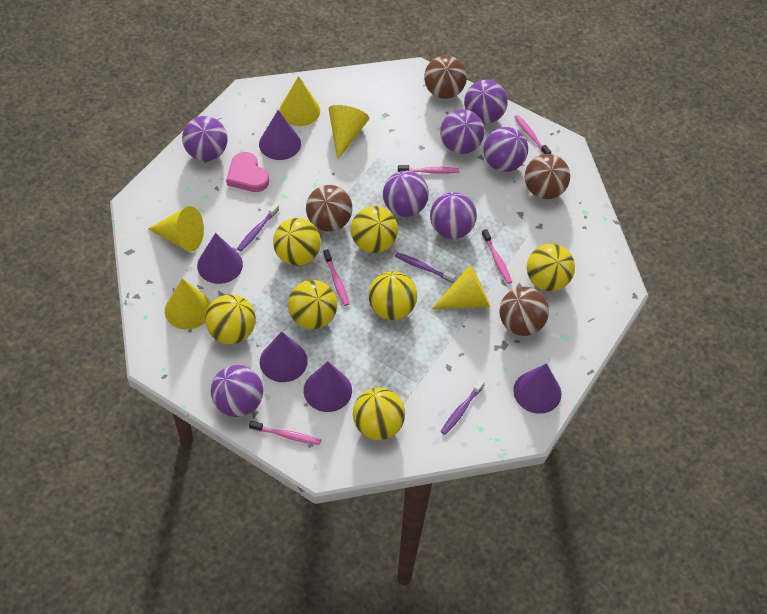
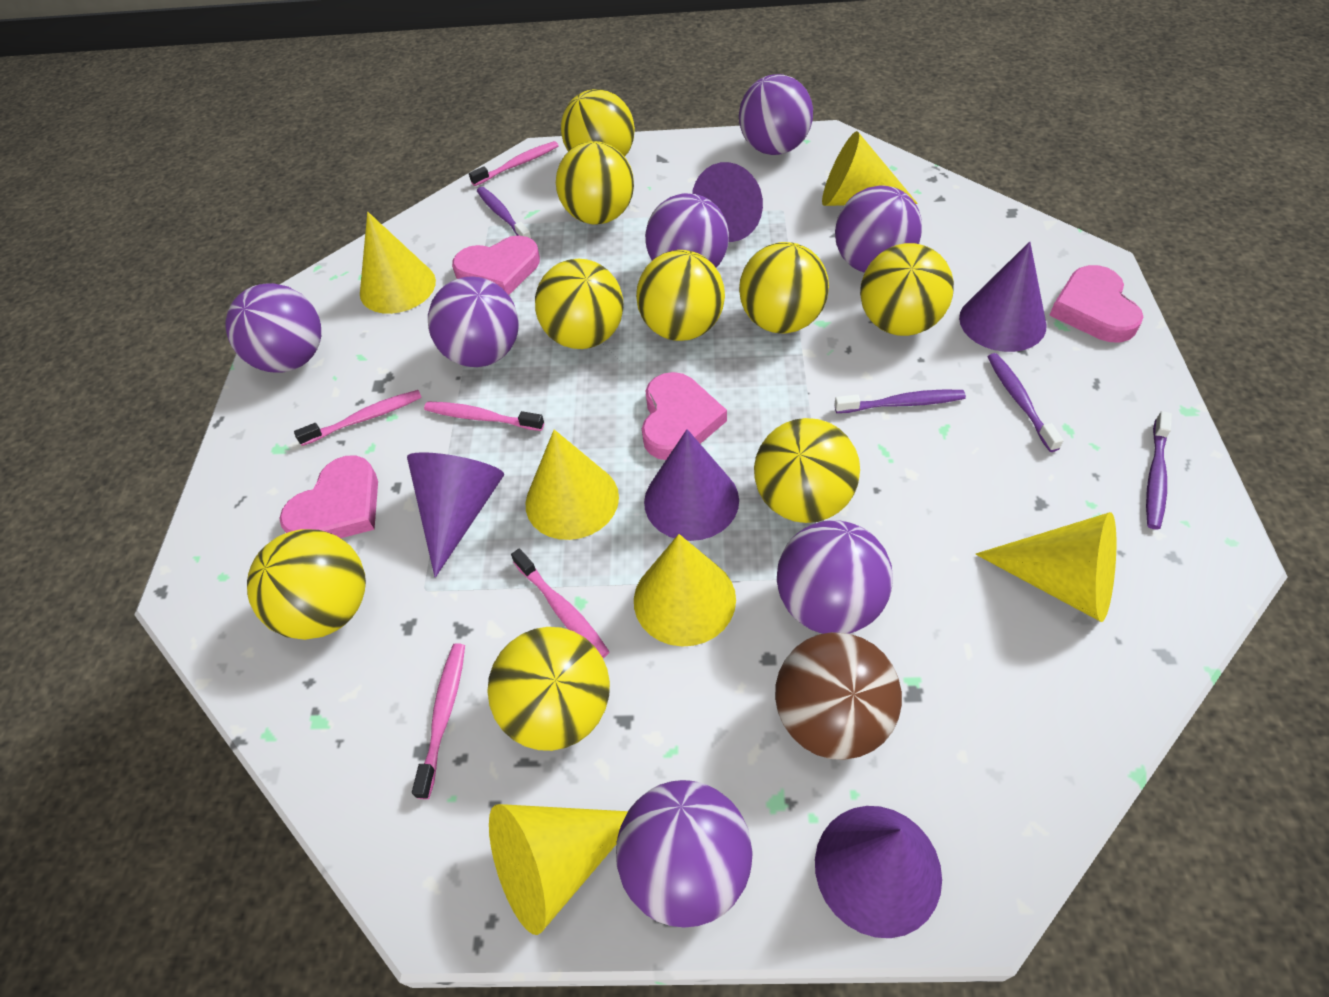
brown ball: [306,185,352,232] [424,55,467,99] [499,287,549,336] [525,154,570,199] = 4 -> [775,632,902,760] = 1
pink heart: [226,152,269,192] = 1 -> [279,455,378,538] [452,235,540,295] [642,372,727,460] [1049,265,1143,342] = 4
purple toothbrush: [237,203,279,251] [395,252,456,283] [441,379,485,435] = 3 -> [477,187,532,239] [834,390,966,413] [988,353,1064,452] [1146,411,1172,529] = 4
yellow ball: [205,294,256,344] [273,218,321,266] [288,280,337,329] [351,206,398,253] [353,388,405,440] [368,271,417,320] [527,243,575,292] = 7 -> [247,529,366,640] [487,627,610,751] [535,259,624,349] [556,141,634,225] [561,89,635,157] [636,250,725,341] [739,242,829,334] [754,418,860,523] [860,243,954,336] = 9
yellow cone: [148,206,204,252] [165,278,211,329] [279,76,320,126] [329,105,370,160] [432,265,490,309] = 5 -> [360,212,436,314] [489,804,628,935] [525,429,619,540] [634,534,736,646] [822,131,918,206] [975,512,1116,622] = 6

